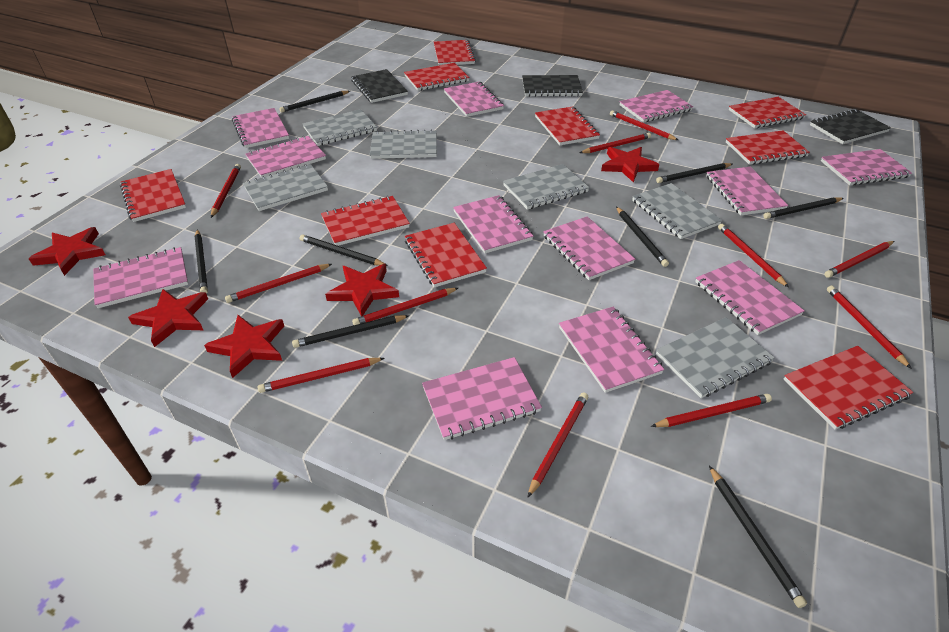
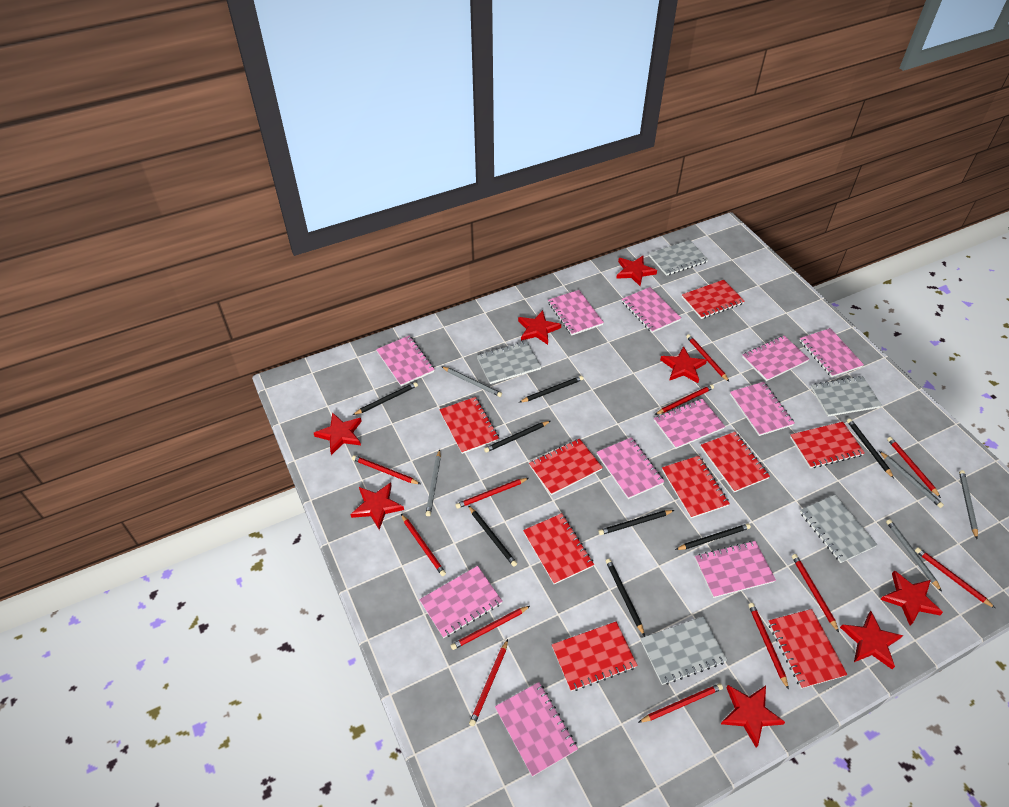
black notebook: [351,69,408,103] [522,75,583,97] [810,109,891,144] = 3 -> none = 0
grey notebook: [243,164,328,211] [302,109,377,146] [370,129,437,159] [503,164,589,210] [632,183,722,239] [656,317,775,398] = 6 -> [477,341,541,384] [641,616,727,685] [649,240,708,276] [800,495,878,563] [811,376,882,416] = 5
grey pencil: none = 0 -> [426,449,441,516] [441,366,502,397] [879,451,944,508] [886,519,942,592] [959,470,978,539] = 5
pink notebook: [93,247,188,308] [232,108,289,148] [246,136,326,178] [422,357,542,440] [444,81,504,117] [453,195,533,253] [543,216,635,280] [559,307,664,393] [620,90,693,123] [695,260,805,335] [706,167,788,215] [821,149,912,185] = 12 -> [376,335,435,386] [419,566,503,638] [495,682,578,777] [548,290,604,335] [597,437,665,499] [622,287,681,333] [654,399,725,449] [695,541,776,598] [730,382,795,436] [742,336,809,381] [799,328,864,377] = 11
red pencil: [211,164,241,218] [225,264,332,303] [258,358,384,393] [352,288,458,325] [527,392,588,498] [580,133,651,153] [610,110,678,140] [651,394,772,427] [718,224,789,287] [824,241,894,278] [827,286,912,369] = 11 -> [352,455,420,484] [401,514,446,576] [451,606,530,650] [455,478,528,509] [469,639,508,726] [638,683,723,723] [655,384,714,415] [686,334,729,382] [748,603,789,690] [792,554,839,632] [887,437,941,498] [915,547,996,609] = 12
red star: [29,227,105,276] [128,289,208,347] [204,315,284,378] [325,264,399,316] [601,147,659,182] = 5 -> [314,412,362,455] [350,483,404,530] [518,310,561,345] [616,256,657,286] [660,346,707,383] [721,685,785,748] [840,611,903,669] [880,570,943,626] = 8

